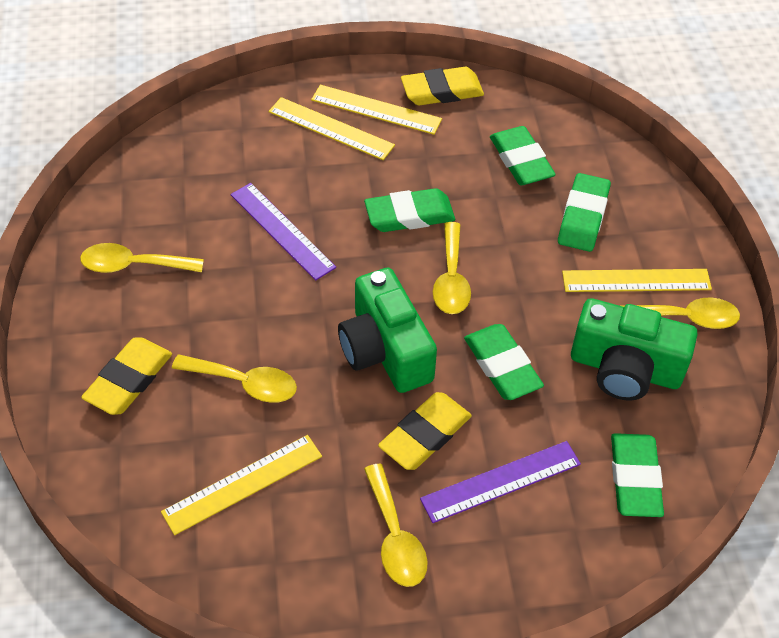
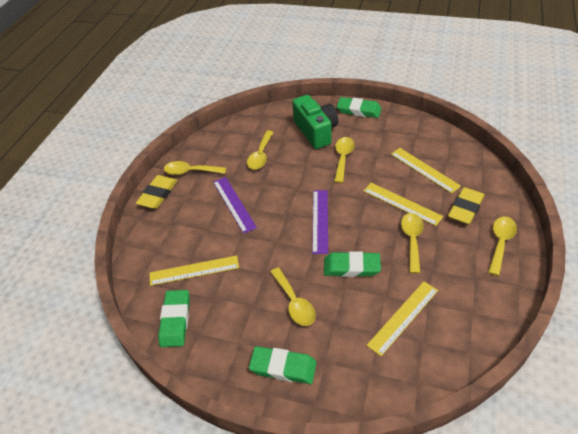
green camera: [338,268,437,393] [571,298,698,401] = 2 -> [292,95,338,149] = 1
green eraser: [364,188,455,232] [464,324,544,400] [490,126,556,185] [558,173,611,252] [611,433,664,517] = 5 -> [158,290,190,347] [249,346,317,384] [324,251,381,277] [337,97,382,118] = 4
yellow eraser: [81,337,172,415] [378,392,472,470] [401,67,484,105] = 3 -> [136,175,178,209] [448,187,484,225] = 2
yellow spoon: [80,243,204,273] [172,354,297,403] [364,463,428,587] [433,222,471,314] [623,297,740,329] = 5 -> [164,161,226,175] [247,131,274,170] [270,267,316,326] [334,137,355,183] [401,213,424,274] [488,216,517,276] = 6

